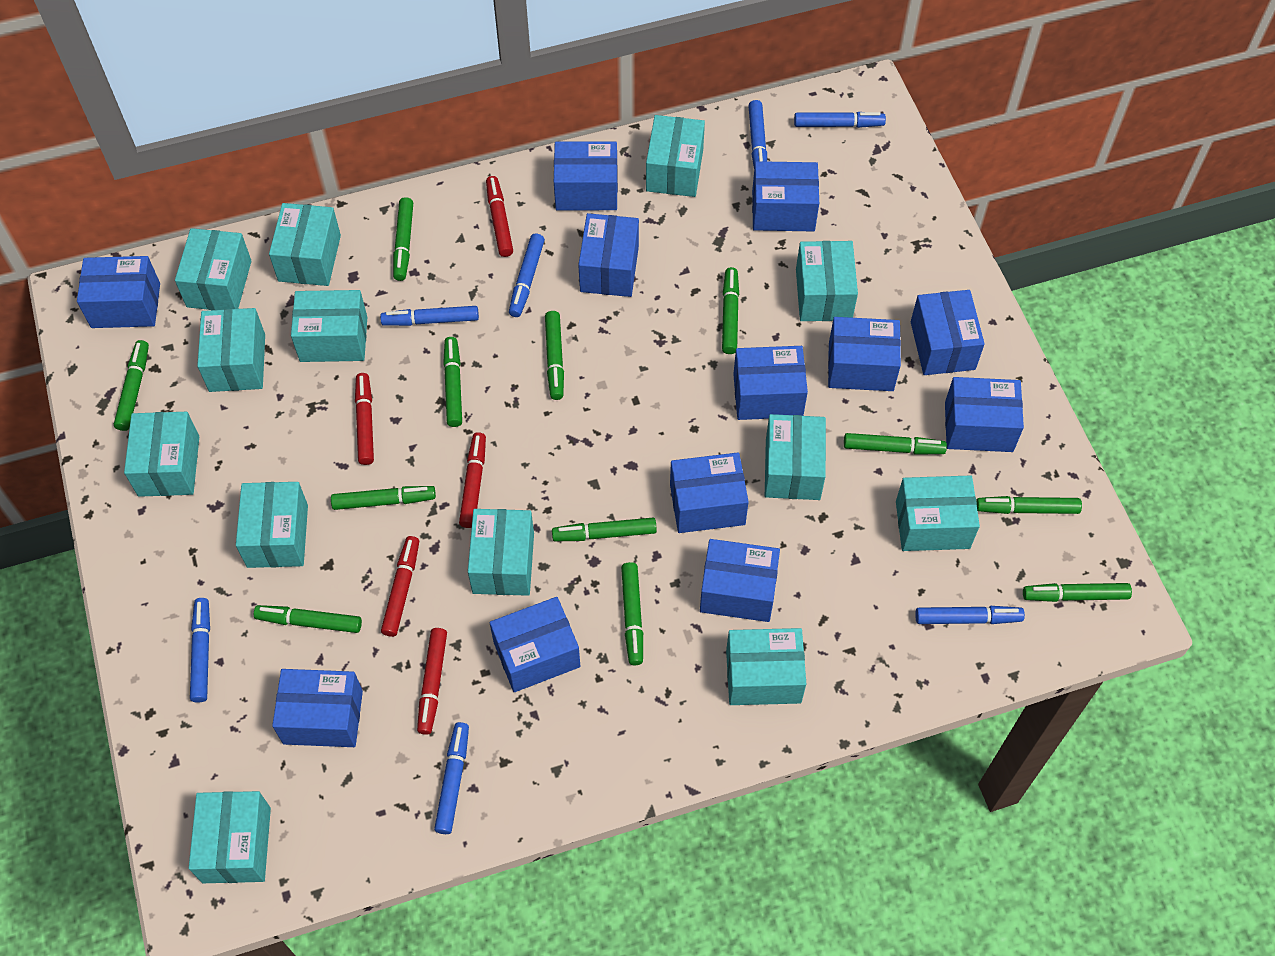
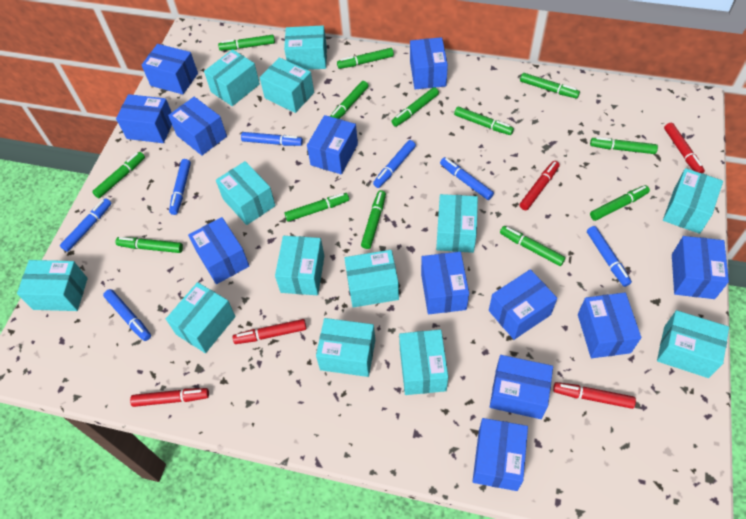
green marker: [114,340,149,431] [254,605,362,633] [331,486,436,510] [393,197,413,281] [443,337,462,427] [545,311,564,400] [552,518,657,541] [621,562,643,665] [722,267,739,354] [844,433,947,454] [976,496,1082,514] [1023,583,1132,602] = 12 -> [92,152,145,198] [116,237,183,253] [218,35,275,51] [284,193,349,222] [330,81,369,119] [337,48,394,69] [361,190,386,249] [391,87,439,127] [454,106,514,135] [500,226,566,266] [520,73,580,99] [590,137,658,154] [590,185,650,221] = 13

